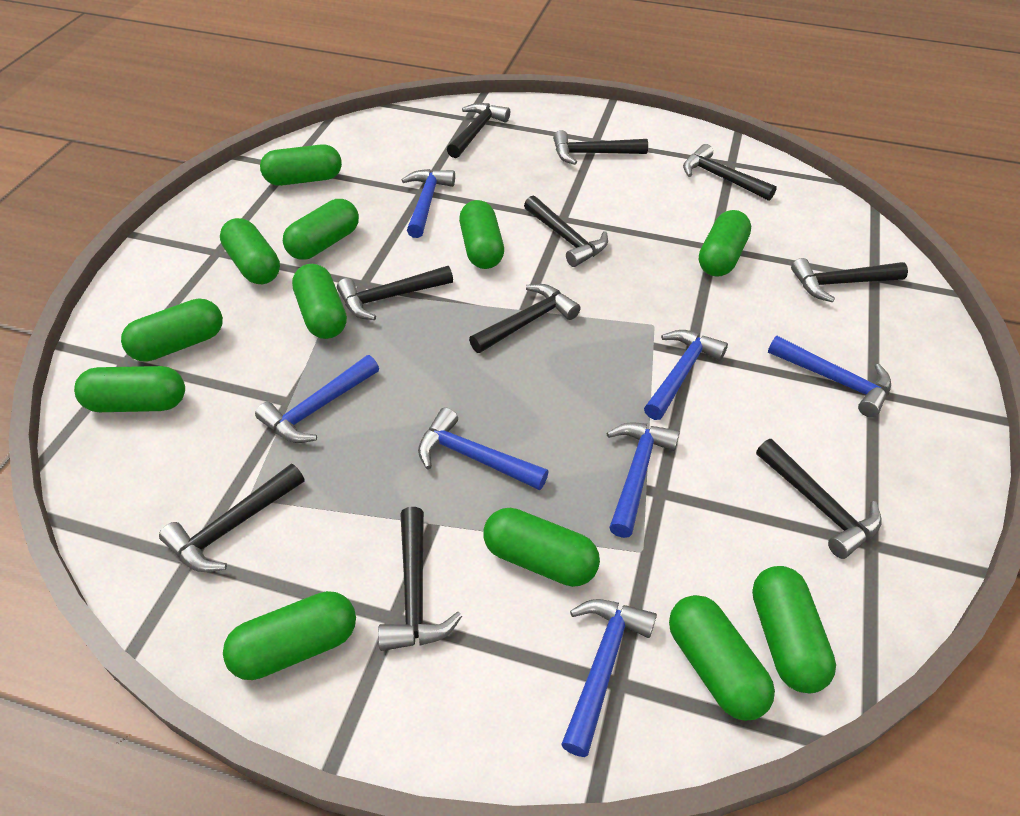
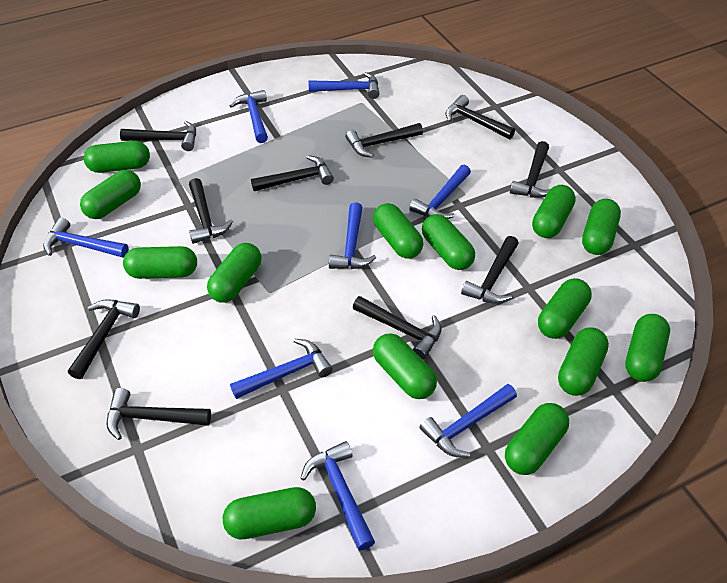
blue hammer: [255,355,379,443] [402,169,455,238] [418,407,549,490] [561,599,657,757] [606,422,680,538] [644,330,728,420] [768,336,891,417] = 7 -> [43,217,129,258] [230,90,268,143] [230,339,333,399] [300,441,375,551] [309,72,379,99] [329,202,376,269] [409,165,471,219] [420,384,517,457] = 8
green capsule: [74,366,185,412] [121,298,223,362] [220,218,280,284] [223,591,356,680] [260,144,342,186] [283,199,359,260] [292,264,347,339] [459,200,504,269] [483,508,600,587] [669,595,775,721] [699,210,751,277] [752,566,836,693] = 12 -> [80,170,141,219] [84,141,150,173] [123,246,197,279] [207,243,262,303] [223,487,316,539] [373,203,423,259] [373,333,437,399] [422,214,475,270] [505,403,569,475] [532,185,576,238] [538,278,592,339] [558,328,609,396] [582,199,621,255] [625,314,670,382] = 14

